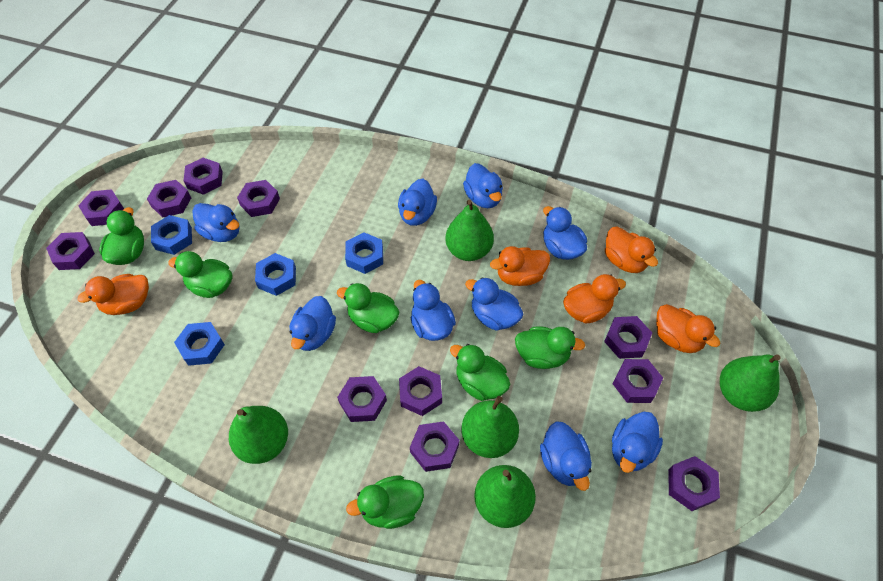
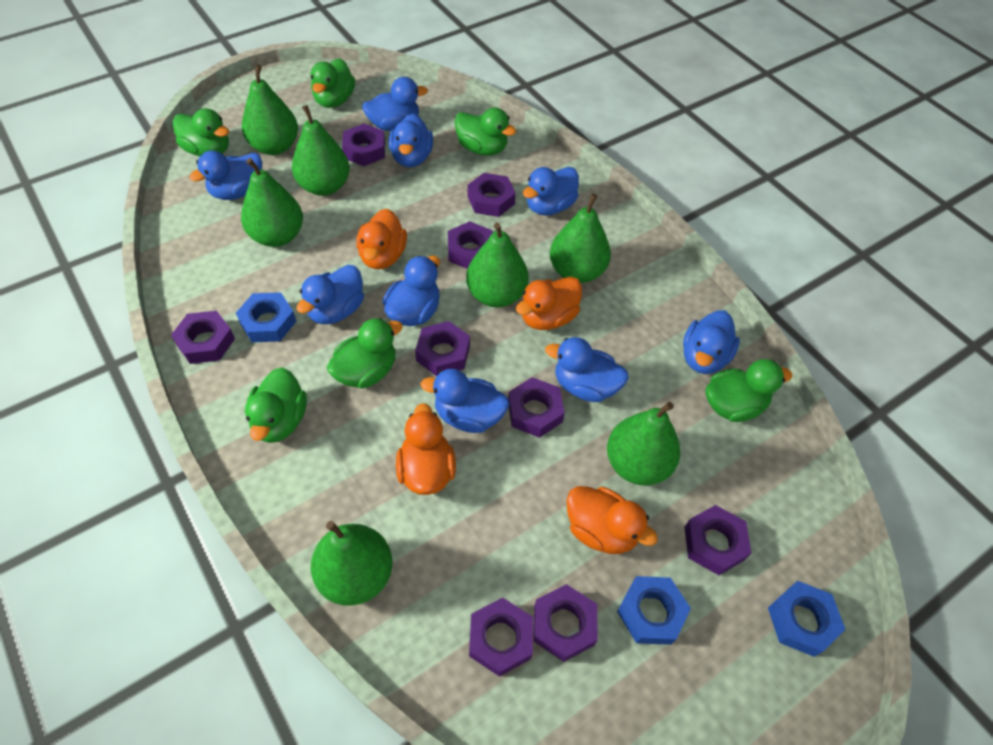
blue nut: [151,215,192,255] [174,322,225,366] [255,253,296,296] [345,232,383,274] = 4 -> [236,292,296,342] [617,576,691,645] [768,581,845,657] = 3
green pear: [229,406,288,464] [445,200,494,261] [461,396,519,458] [474,465,536,528] [720,354,781,412] = 5 -> [241,158,303,247] [242,65,298,155] [292,105,350,196] [311,521,393,606] [466,222,529,307] [550,193,611,283] [607,402,680,485] = 7
orange duck: [77,274,149,315] [490,246,550,286] [563,274,626,324] [605,226,658,273] [656,304,720,353] = 5 -> [356,209,407,269] [396,403,456,495] [516,276,582,330] [567,486,658,554] = 4
purple nut: [46,232,95,270] [78,189,124,226] [147,180,191,217] [183,158,223,195] [237,180,280,217] [337,376,387,422] [399,366,442,416] [410,421,460,472] [604,316,652,359] [613,359,663,403] [668,456,720,511] = 11 -> [171,311,235,364] [342,124,385,166] [415,321,470,376] [448,221,493,269] [468,173,516,217] [469,597,533,677] [508,377,565,438] [533,584,598,662] [684,505,751,575] = 9

